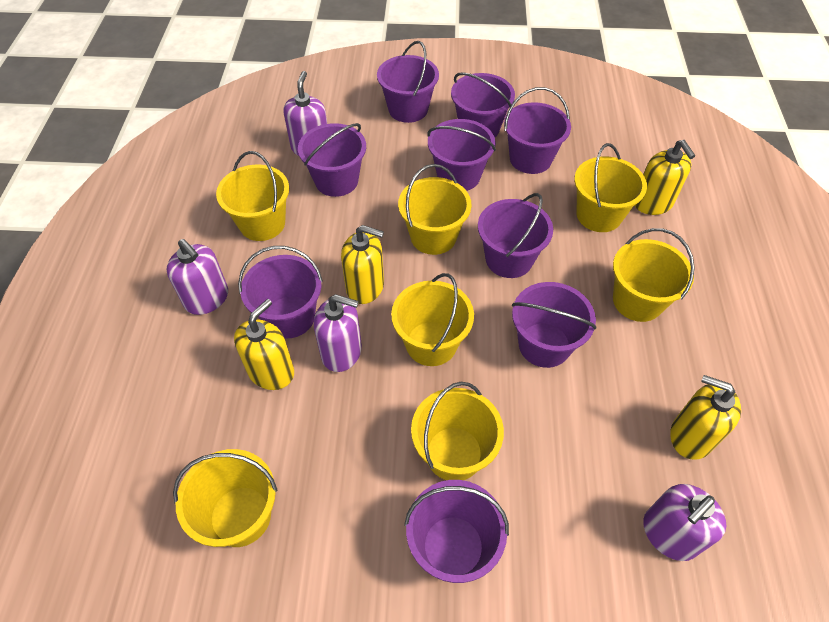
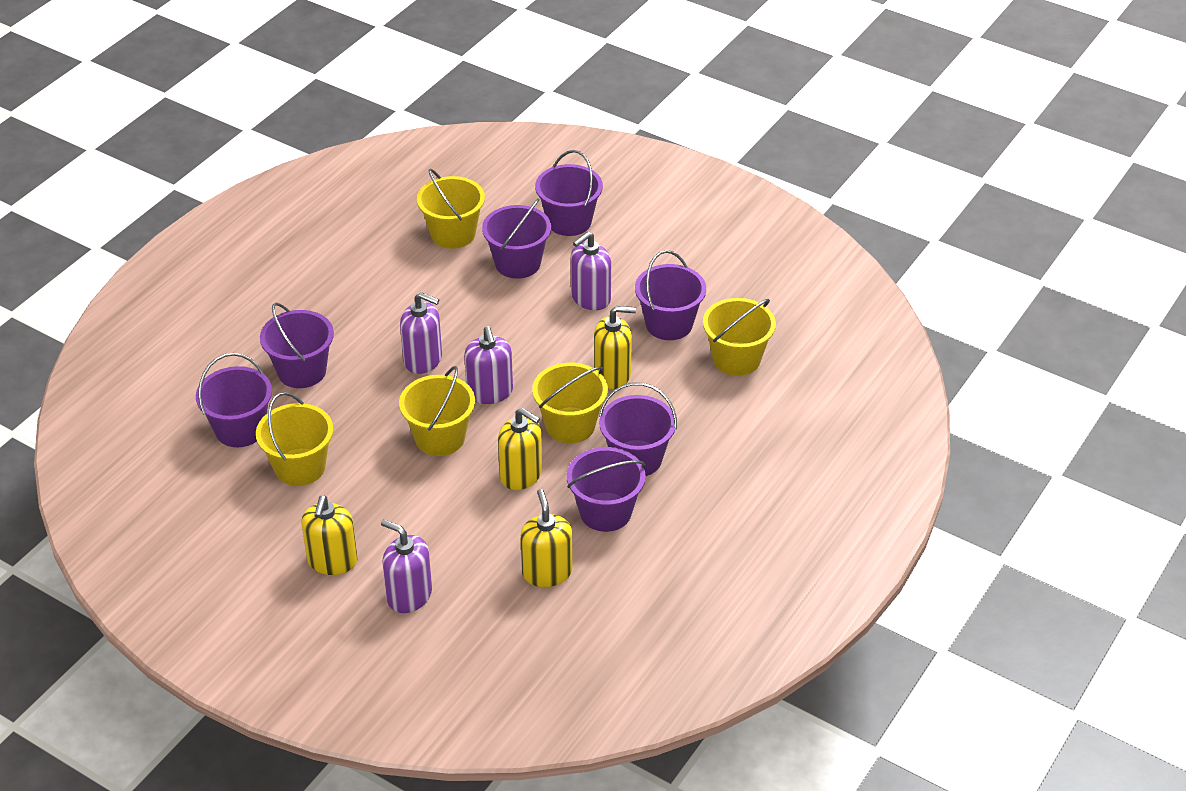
purple bucket: [238,246,323,338] [298,123,366,197] [377,41,439,123] [404,480,509,583] [427,119,496,191] [451,72,515,137] [478,193,553,278] [504,87,571,174] [512,282,596,368] = 9 -> [196,353,272,447] [260,303,334,388] [482,198,551,279] [535,150,603,236] [567,447,646,532] [599,382,677,476] [635,250,706,340] = 7
yellow bucket: [173,449,277,547] [216,151,289,241] [391,273,474,366] [398,164,472,255] [411,382,504,480] [574,143,647,232] [613,228,695,322] = 7 -> [256,392,333,486] [399,366,475,456] [417,168,485,249] [532,363,608,443] [703,298,776,376] = 5

